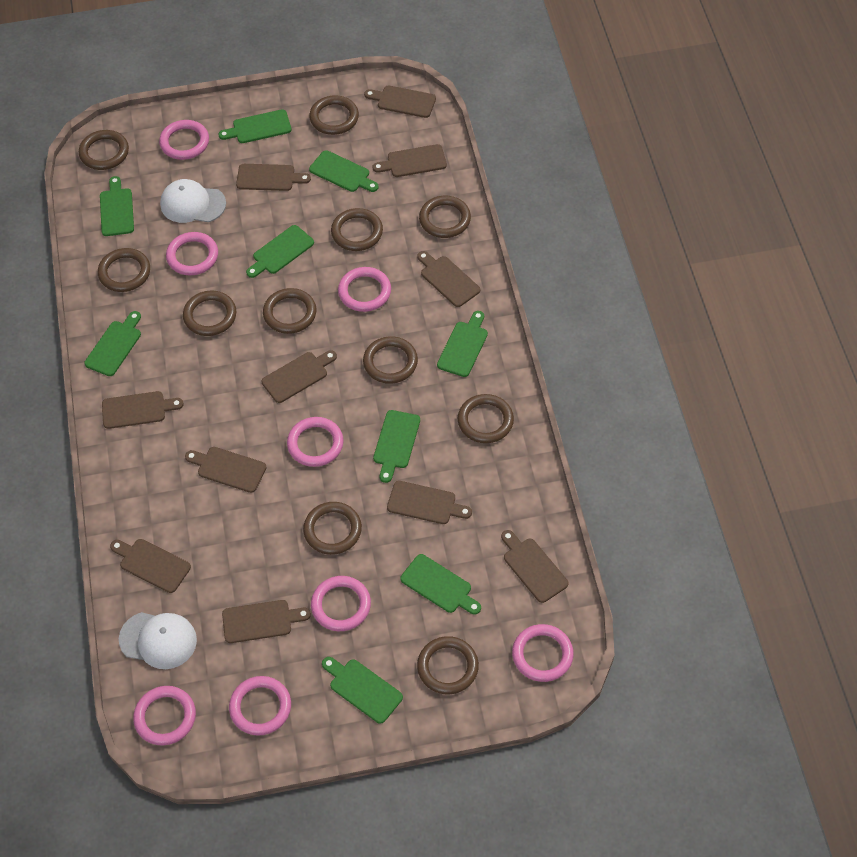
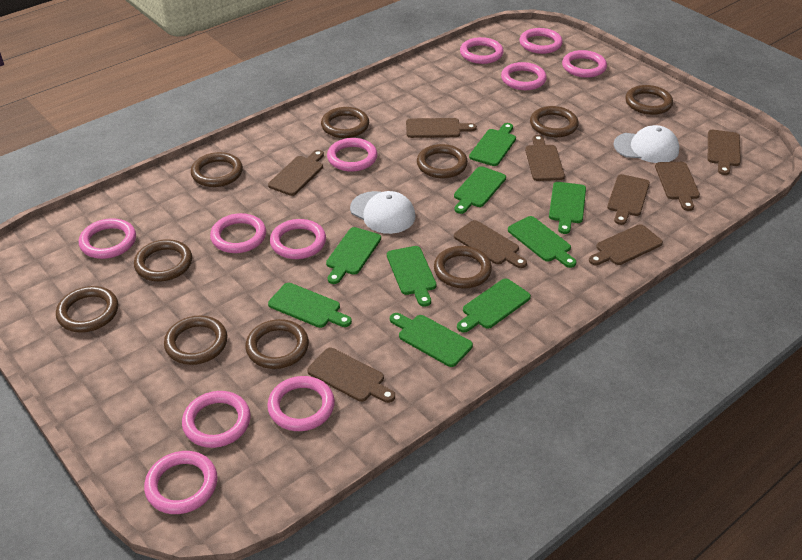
brown cutting board: [102,391,184,429] [110,539,191,593] [185,447,267,493] [222,600,311,643] [236,164,311,191] [261,350,337,403] [364,86,436,118] [373,144,447,177] [387,481,472,524] [417,251,480,307] [501,530,569,603] = 11 -> [268,150,324,196] [307,348,395,403] [406,118,477,138] [454,220,527,268] [525,135,565,181] [589,224,663,265] [607,174,650,225] [655,162,700,211] [708,130,741,175] = 9
brown ring: [79,130,129,170] [98,248,150,292] [183,291,236,336] [263,288,316,334] [303,502,362,555] [309,95,359,135] [331,208,383,251] [363,336,418,384] [417,636,479,694] [419,196,471,238] [458,394,514,443] = 11 -> [56,286,118,332] [134,239,192,282] [164,316,228,365] [191,152,243,187] [245,319,309,369] [321,107,369,138] [417,144,468,178] [434,246,492,289] [530,106,579,137] [625,85,673,115] = 10
pink ring: [133,686,196,746] [159,120,209,160] [166,232,218,275] [229,676,291,736] [287,417,344,467] [311,576,371,631] [338,267,391,312] [512,624,574,682] = 8 -> [79,218,136,259] [144,451,218,514] [182,391,251,448] [210,213,266,253] [267,376,335,431] [270,219,326,259] [327,138,378,172] [460,37,504,64] [501,62,547,90] [519,28,563,54] [562,50,607,78] = 11

